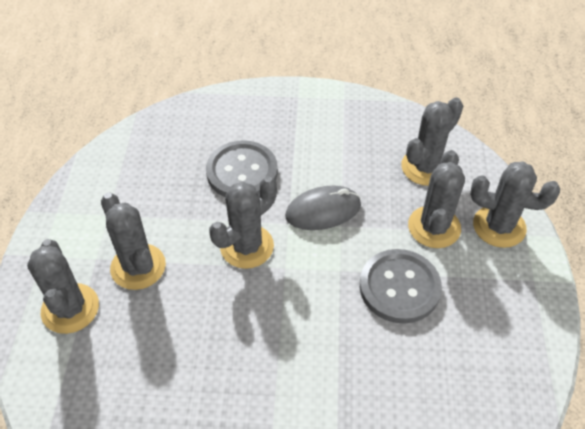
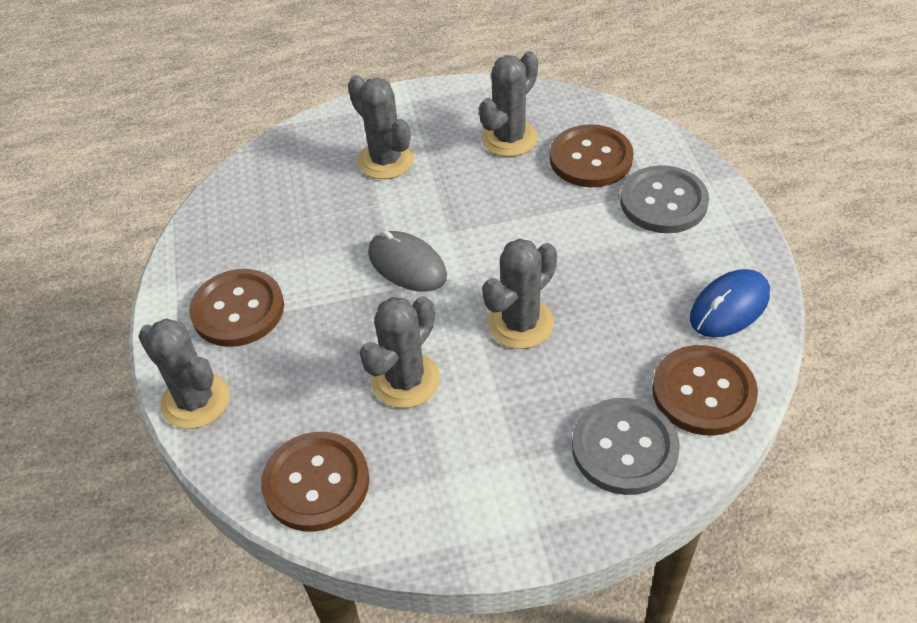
blue mouse: none = 0 -> [690,269,770,337] = 1
brown button: none = 0 -> [189,269,284,347] [261,432,369,532] [550,124,634,187] [652,345,758,436] = 4
grey cactus: [27,239,99,334] [101,193,166,290] [209,176,277,269] [401,97,463,186] [408,150,465,248] [470,161,560,248] = 6 -> [138,318,230,429] [348,75,414,179] [359,296,440,408] [479,51,538,157] [482,238,557,349] = 5

